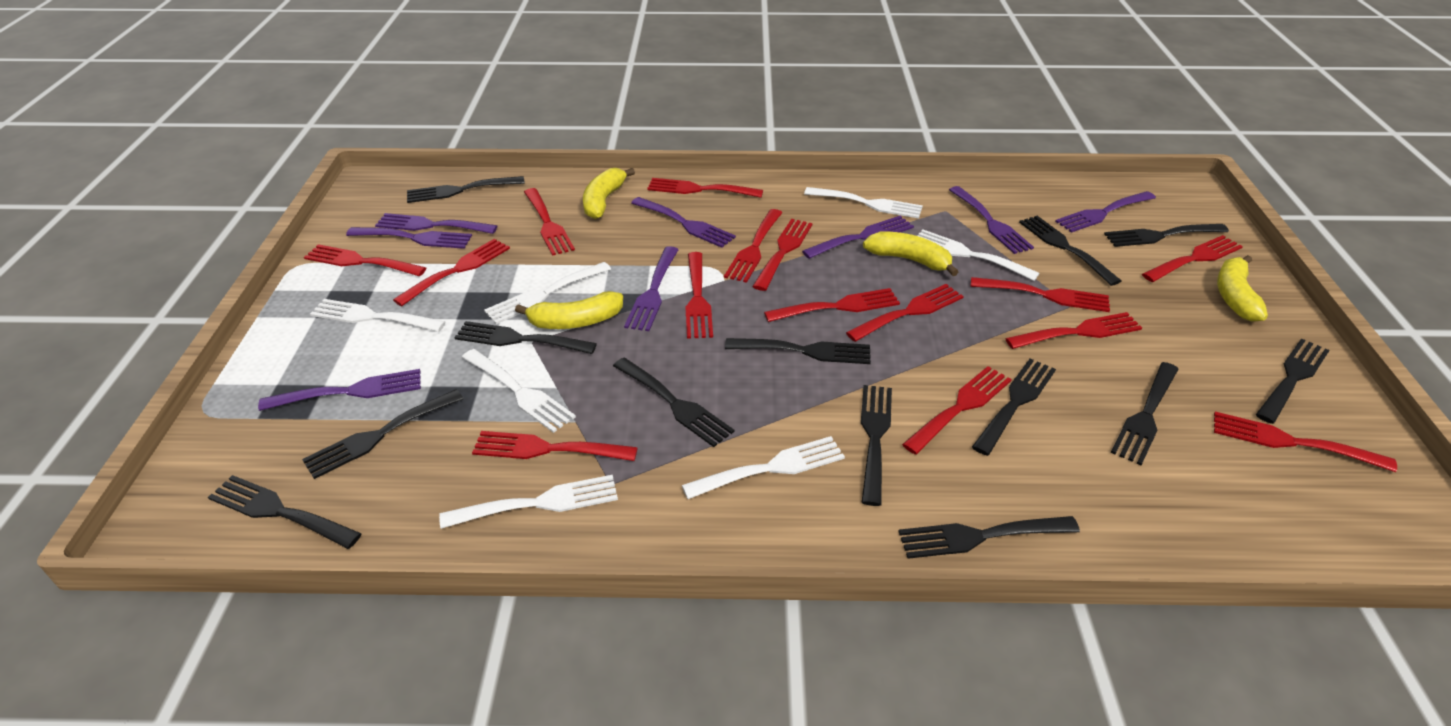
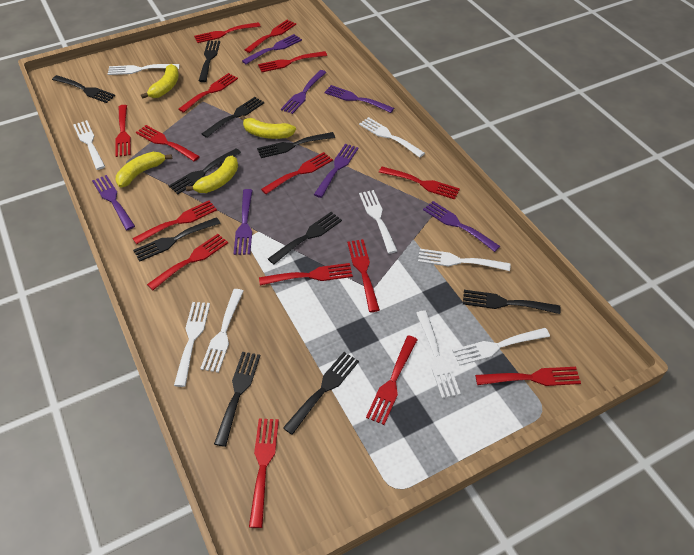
black fork: [208,475,362,549] [302,389,464,479] [407,176,525,203] [454,321,597,354] [613,358,734,447] [725,338,871,364] [861,385,892,506] [898,516,1080,559] [972,359,1056,456] [1019,216,1121,286] [1104,224,1229,247] [1111,362,1178,465] [1256,338,1330,424] = 13 -> [52,75,115,103] [133,217,221,262] [169,148,241,194] [199,41,220,82] [202,97,264,138] [214,352,260,447] [257,132,335,158] [268,212,342,264] [283,352,359,435] [463,290,561,314] = 10
purple fork: [258,369,421,411] [346,227,472,249] [375,213,497,234] [624,246,679,331] [631,197,736,248] [802,216,914,259] [949,186,1034,254] [1055,191,1156,233] = 8 -> [92,175,135,230] [233,189,253,255] [242,34,302,64] [281,70,327,114] [314,144,359,198] [324,85,394,113] [423,201,500,252] = 7
white fork: [310,299,445,332] [439,475,618,529] [462,349,576,433] [484,262,611,324] [682,436,845,499] [804,187,923,219] [917,230,1040,281] = 7 -> [73,120,105,170] [108,64,180,75] [174,302,210,387] [200,289,244,373] [359,117,425,158] [359,190,397,254] [416,310,461,398] [418,249,511,271] [452,328,550,366] = 9

